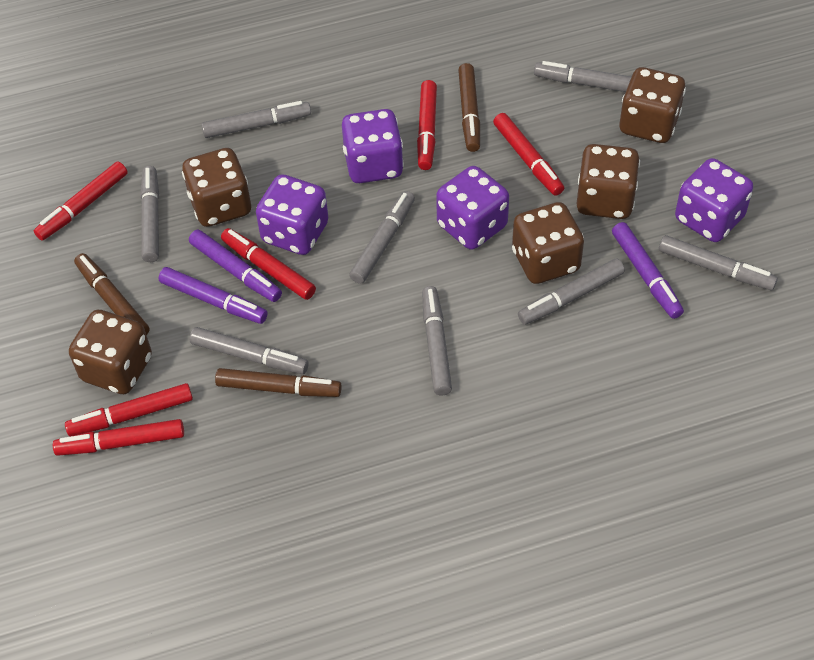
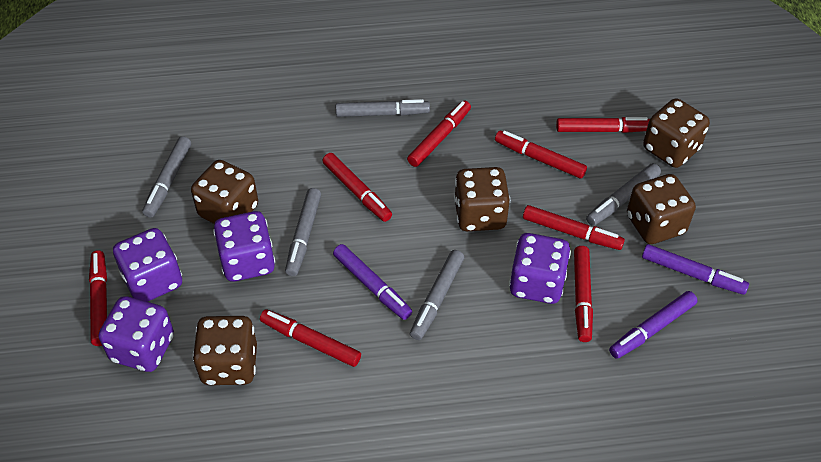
brown marker: [74,253,149,335] [215,368,342,397] [458,63,480,152] = 3 -> none = 0
grey marker: [140,166,159,262] [190,327,309,374] [201,101,311,138] [349,191,415,284] [422,286,452,395] [518,258,625,325] [534,61,631,92] [659,235,778,290] = 8 -> [142,136,191,218] [285,188,321,276] [336,99,430,117] [410,250,464,340] [586,163,661,226] = 5
red marker: [34,161,128,241] [53,419,184,456] [65,383,193,436] [221,228,316,300] [417,80,437,170] [493,113,564,196] = 6 -> [89,250,107,346] [260,309,361,367] [322,153,392,222] [407,101,471,167] [495,131,587,179] [523,205,625,250] [556,117,650,133] [574,246,593,342] = 8

